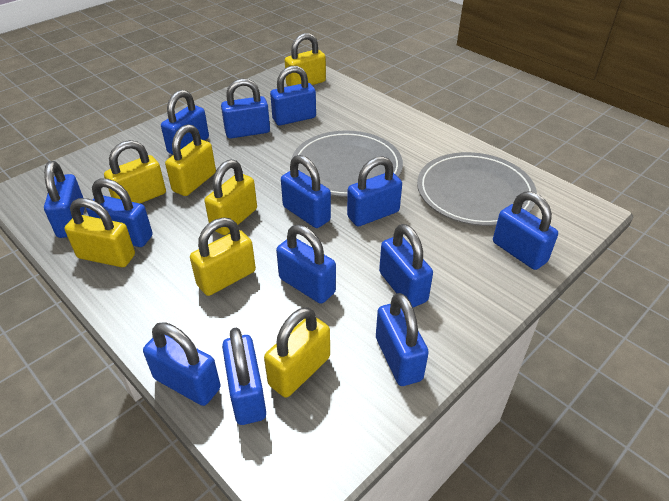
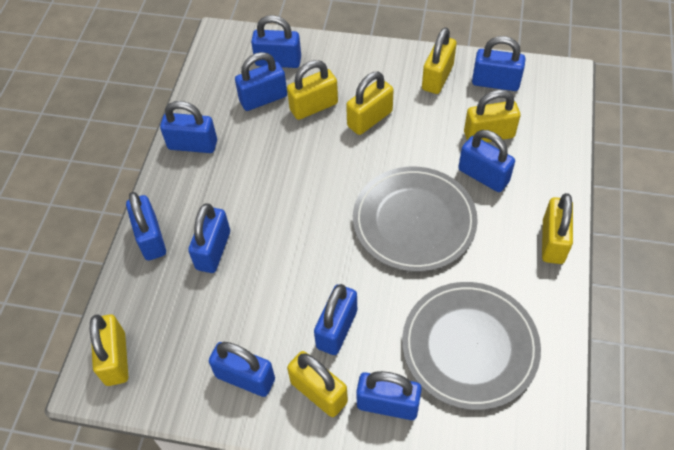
blue padlock: [44,161,85,238] [86,179,153,247] [143,322,221,406] [161,90,209,155] [221,79,270,138] [222,328,266,425] [270,66,316,125] [276,225,336,304] [281,155,331,228] [347,156,402,226] [376,293,429,386] [379,224,433,307] [493,191,558,270] = 13 -> [126,192,166,261] [160,101,217,153] [188,203,230,273] [209,342,275,397] [235,52,287,111] [251,15,301,68] [314,284,357,355] [356,371,422,420] [458,130,515,192] [472,36,526,91] = 10

